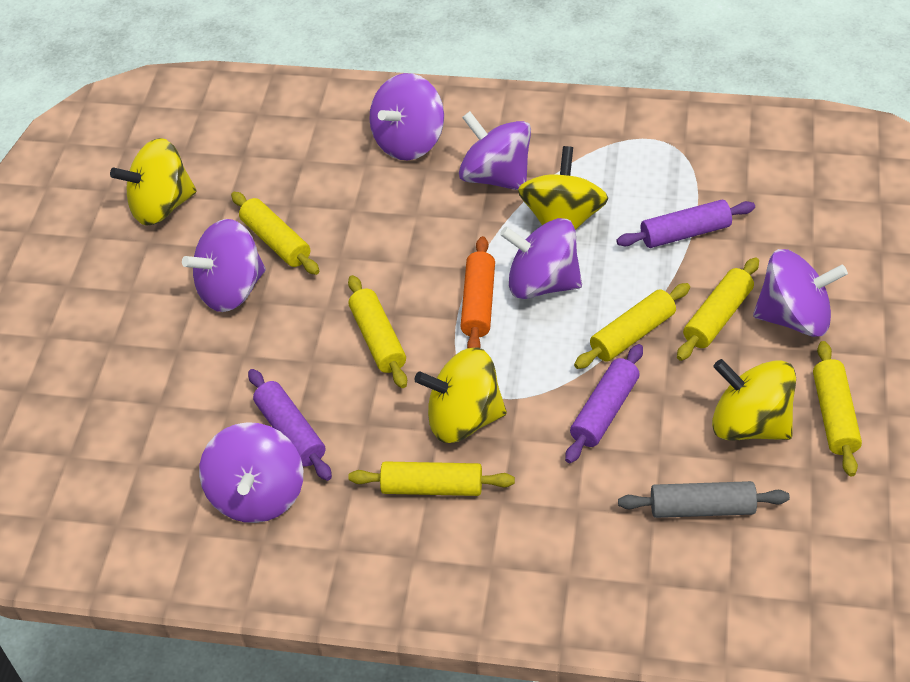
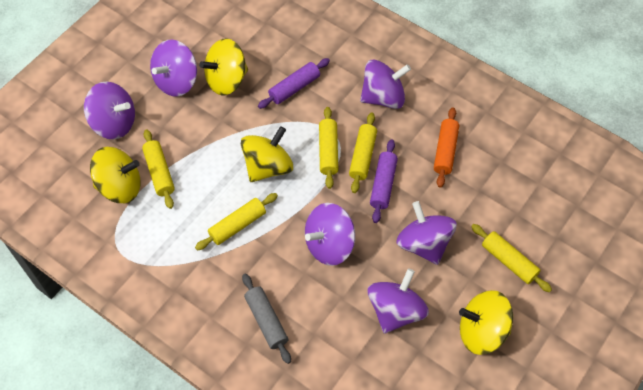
purple rolling pin: [248,369,332,481] [565,344,643,463] [616,200,755,248] = 3 -> [258,58,330,109] [370,139,398,223] = 2
yellow rolling pin: [231,192,320,275] [348,275,407,388] [348,461,515,496] [574,283,690,369] [677,257,759,361] [813,341,862,477] = 6 -> [142,129,175,209] [195,193,278,250] [319,107,338,189] [349,113,377,193] [471,224,552,293] = 5

